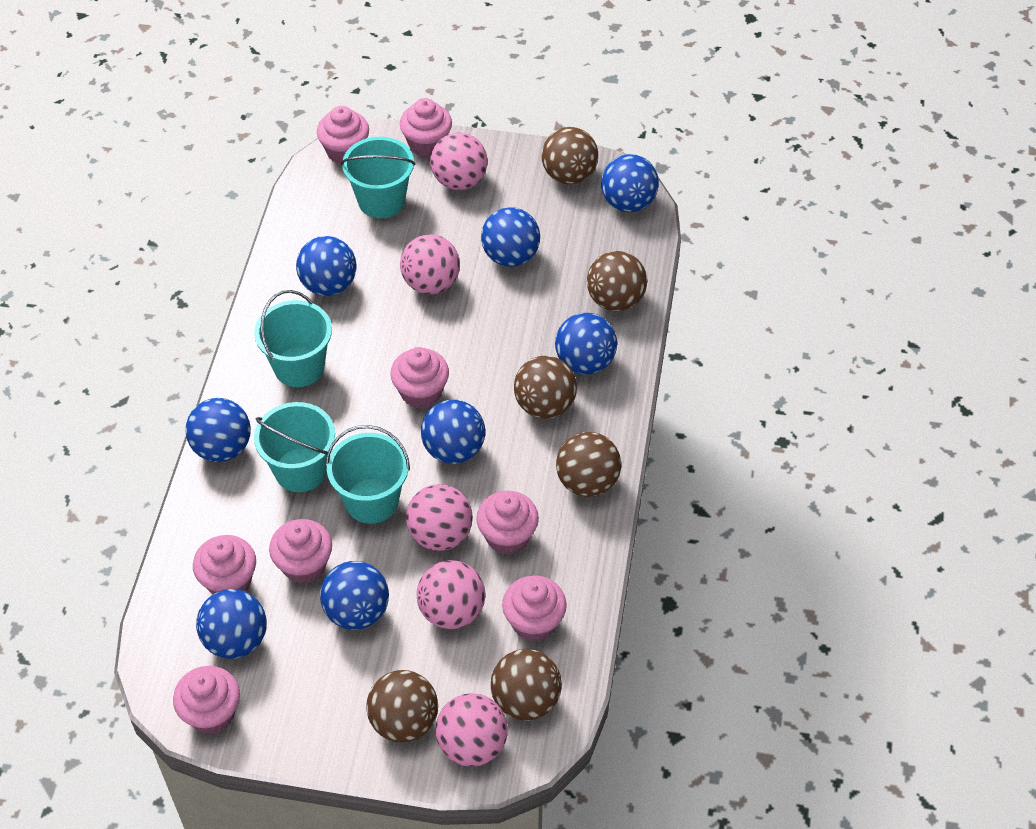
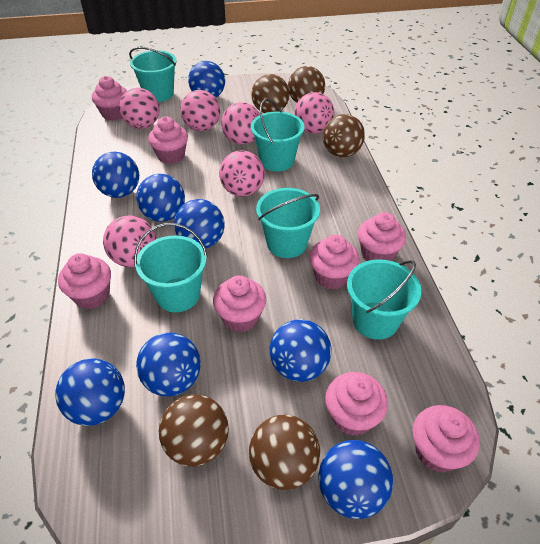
brown ball: [366,670,438,742] [491,649,562,721] [514,356,577,419] [542,127,598,184] [556,432,621,497] [587,251,647,311] = 6 -> [159,394,229,467] [249,415,320,490] [251,74,289,113] [288,66,325,103] [323,114,365,157] = 5
pink ball: [400,234,460,294] [406,484,473,551] [417,560,485,629] [431,133,487,190] [436,693,508,767] = 5 -> [103,215,156,267] [119,88,160,129] [180,90,220,131] [219,150,265,197] [221,102,260,145] [294,92,334,134] = 6
turquoise bucket: [254,290,332,387] [254,402,335,492] [326,425,410,524] [341,137,415,218] = 4 -> [129,47,177,102] [134,223,208,312] [251,99,305,172] [256,188,320,258] [347,259,422,340] = 5

